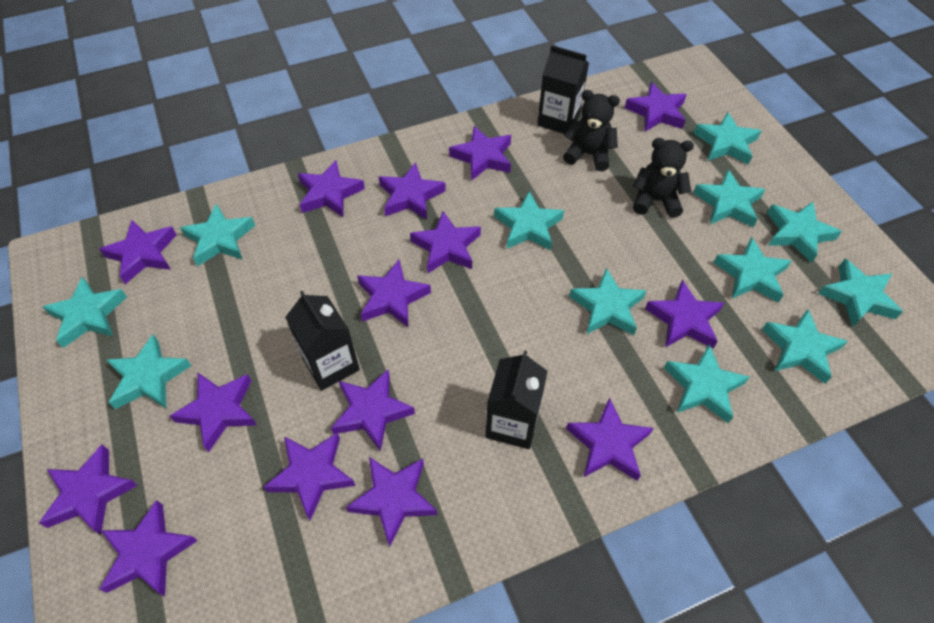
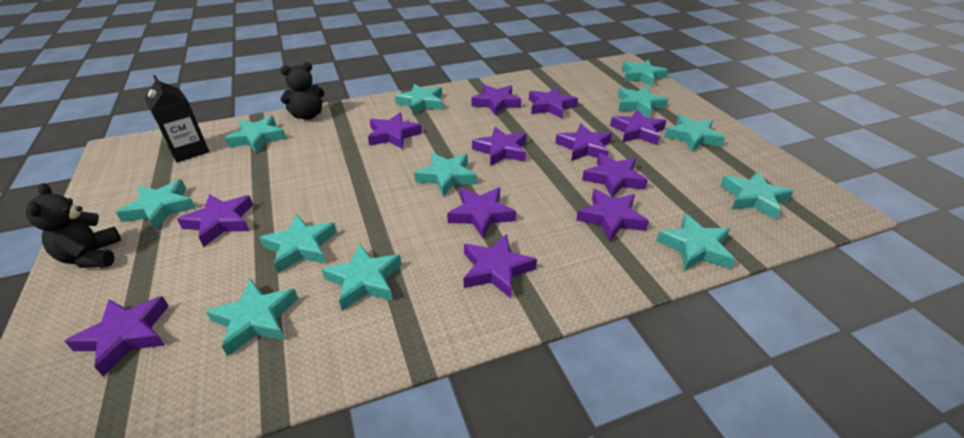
black carton: [285,291,360,391] [485,350,548,449] [537,45,589,134] = 3 -> [145,75,209,162] = 1
purple star: [39,445,138,535] [99,220,177,284] [100,500,198,596] [170,373,257,452] [264,433,356,520] [298,160,365,217] [331,370,415,452] [346,457,437,547] [357,260,431,328] [379,162,446,220] [410,211,481,273] [449,126,511,181] [566,398,654,481] [625,82,687,132] [645,280,724,349] = 15 -> [64,296,169,377] [177,194,253,247] [368,113,422,149] [447,187,516,238] [464,234,537,298] [471,85,521,116] [472,127,527,166] [529,87,578,119] [555,124,612,161] [576,189,649,241] [582,153,648,198] [610,109,666,145] = 12

